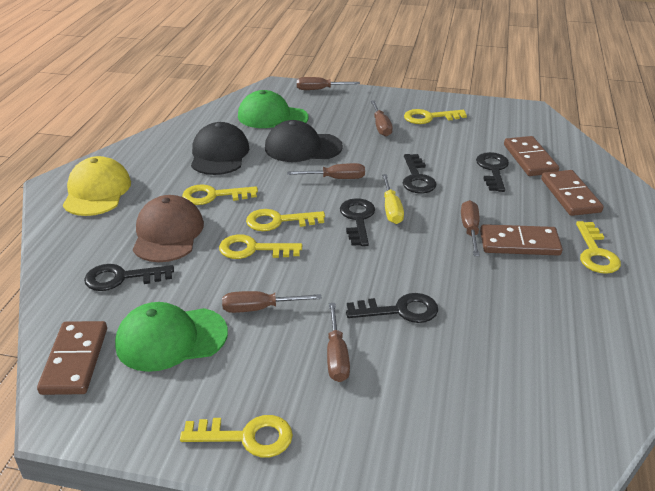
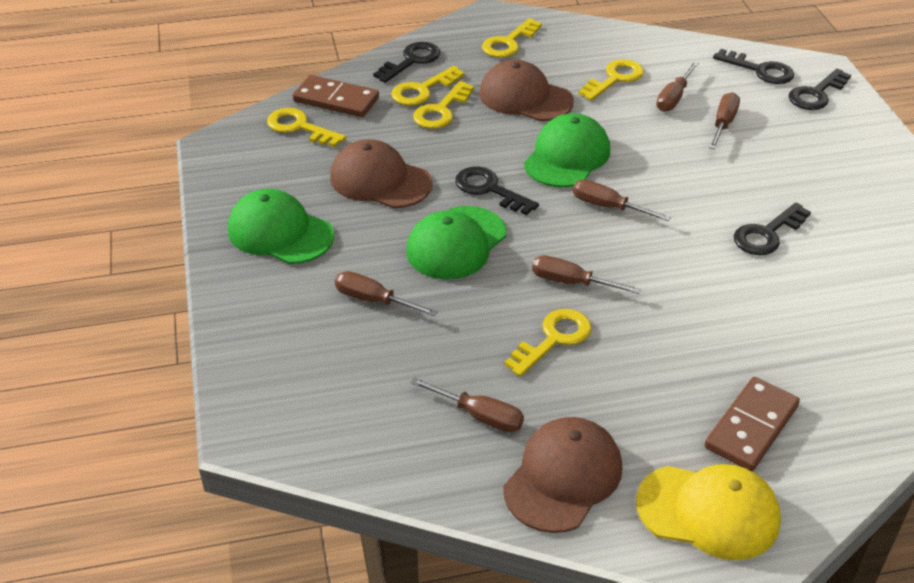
black cap: [191,122,249,175] [265,120,343,162] = 2 -> none = 0
brown cap: [133,195,204,262] = 1 -> [330,139,433,209] [479,59,574,121] [503,417,622,533] = 3
brown domino: [37,321,107,395] [480,224,563,256] [504,136,559,176] [541,170,604,216] = 4 -> [293,75,379,117] [705,377,800,471] = 2
green cap: [115,302,228,372] [238,90,308,128] = 2 -> [228,189,334,264] [406,206,506,279] [524,113,610,188] = 3
yellow screwdriver: [382,174,404,224] = 1 -> none = 0

